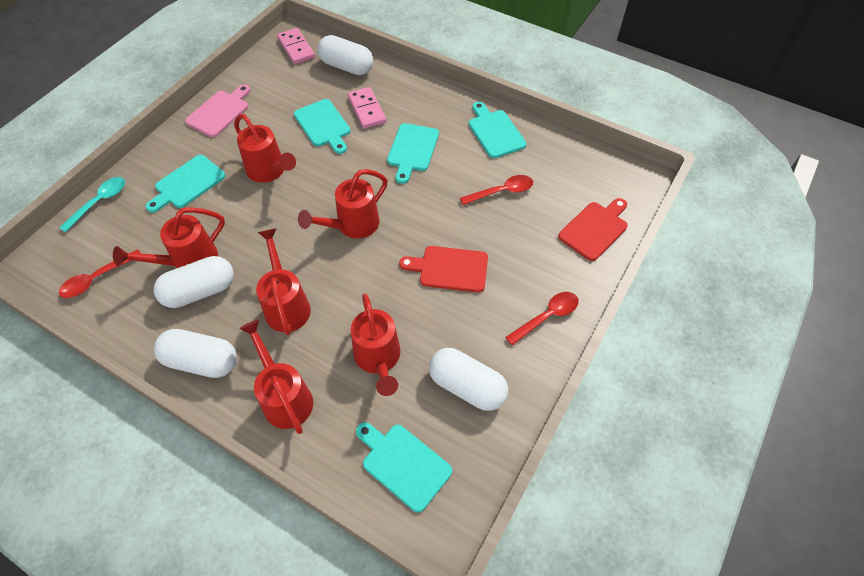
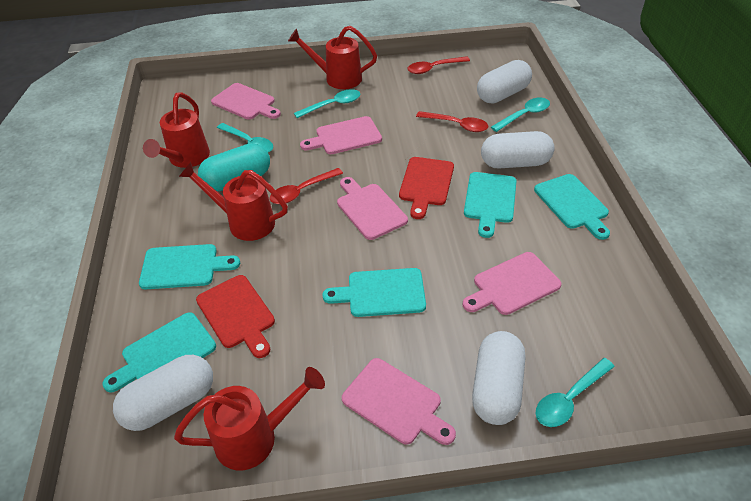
pink cutting board: [185,84,251,137] = 1 -> [211,83,281,120] [300,116,382,154] [337,177,408,240] [342,358,456,445] [463,252,562,315] = 5
pink domino: [277,28,315,64] [348,87,387,129] = 2 -> none = 0
red watering can: [113,207,225,268] [234,114,296,183] [239,319,313,434] [256,228,311,335] [298,169,388,238] [351,293,400,396] = 6 -> [143,92,210,168] [174,367,325,470] [179,162,288,241] [288,26,377,89] = 4
turquoise capsule: none = 0 -> [198,143,270,192] = 1
turquoise spoon: [59,177,125,233] = 1 -> [217,123,273,152] [294,89,360,118] [491,97,550,132] [535,358,615,427] = 4

